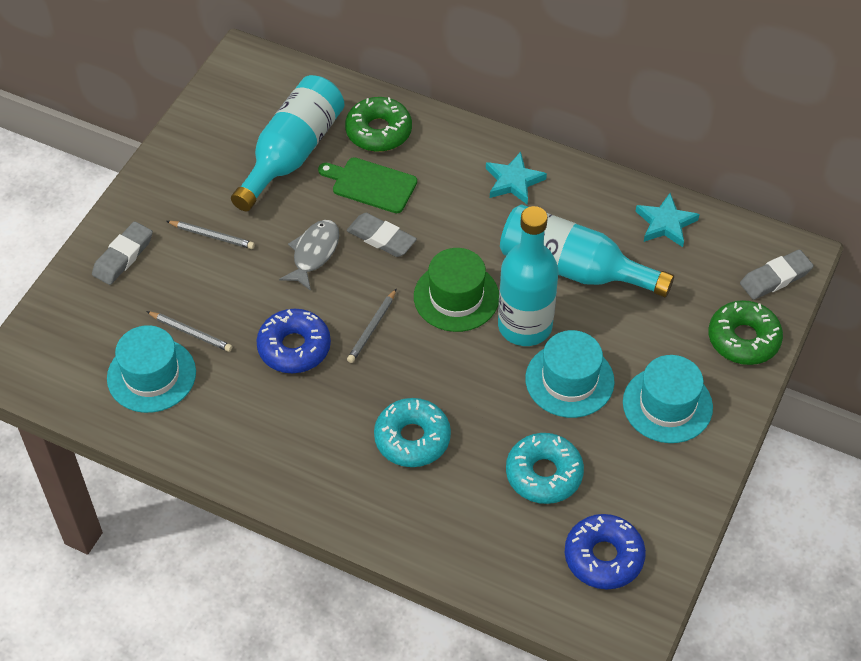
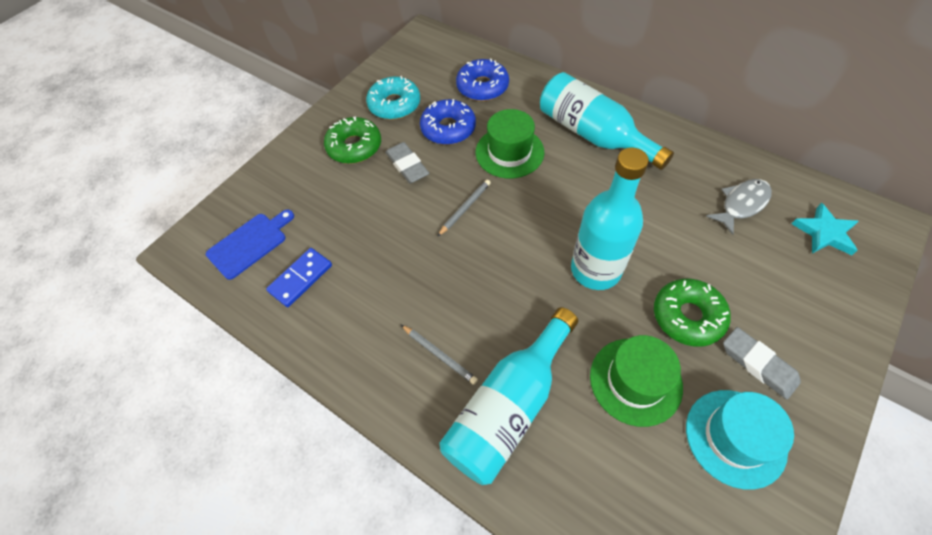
blue cutting board: none = 0 -> [206,210,294,280] = 1
blue domino: none = 0 -> [266,248,332,307] = 1
green cutting board: [318,157,417,213] = 1 -> none = 0
green hat: [414,248,499,332] = 1 -> [475,109,544,178] [590,335,683,427] = 2
grey eraser: [92,221,153,285] [347,213,417,257] [740,250,814,300] = 3 -> [385,142,429,184] [723,327,801,399] = 2
grey pencil: [146,311,232,352] [167,221,255,249] [347,288,397,363] = 3 -> [401,325,478,385] [437,180,491,237] = 2
turquoise donut: [374,398,451,467] [506,433,584,504] = 2 -> [366,76,420,120] = 1
turquoise hat: [107,325,196,413] [525,330,615,418] [623,355,713,443] = 3 -> [686,390,794,490] = 1
turquoise star: [486,152,547,205] [635,193,700,247] = 2 -> [792,203,859,255] = 1

